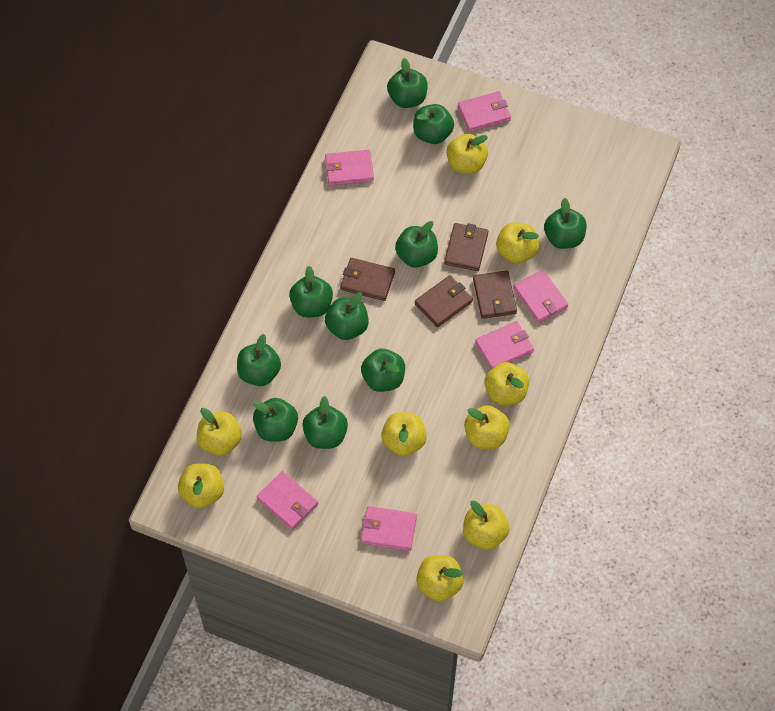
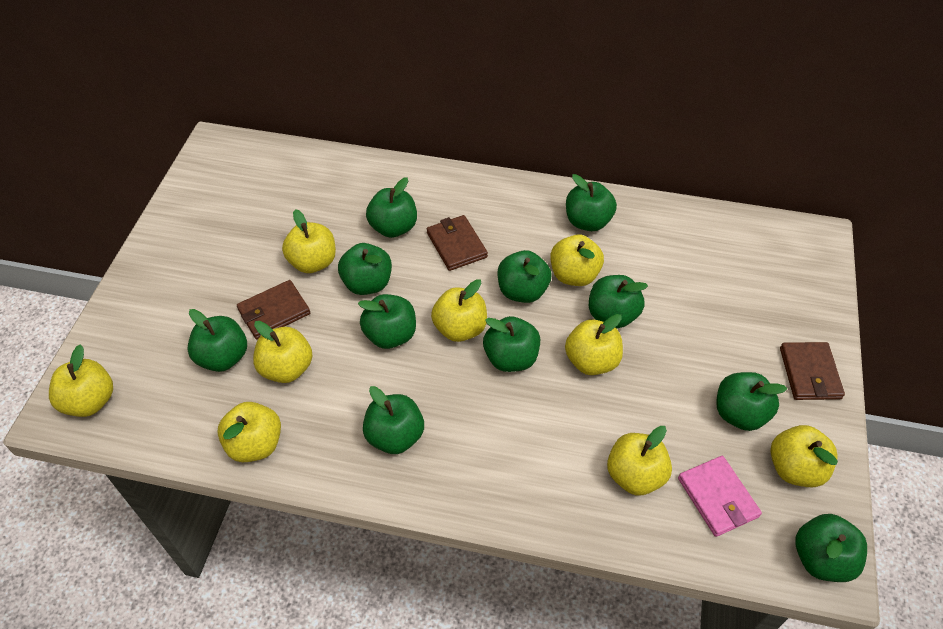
brown wallet: [340,258,395,301] [415,275,473,327] [444,223,488,271] [473,271,517,319] = 4 -> [237,280,310,339] [427,215,488,271] [780,342,845,400] = 3
green apple: [237,334,281,386] [253,398,298,442] [289,266,333,317] [302,396,348,449] [325,292,368,340] [361,349,405,392] [387,58,428,108] [395,221,438,268] [413,104,454,144] [544,198,586,249] = 10 -> [187,309,247,372] [338,243,392,295] [358,294,416,349] [363,386,424,454] [366,177,417,238] [483,316,540,372] [498,250,551,303] [566,174,617,231] [589,275,648,328] [717,372,787,431] [795,514,867,582] = 11
pink wallet: [256,471,318,530] [325,150,374,186] [361,506,417,551] [458,91,511,132] [475,321,534,369] [513,270,568,323] = 6 -> [678,456,762,537] = 1

